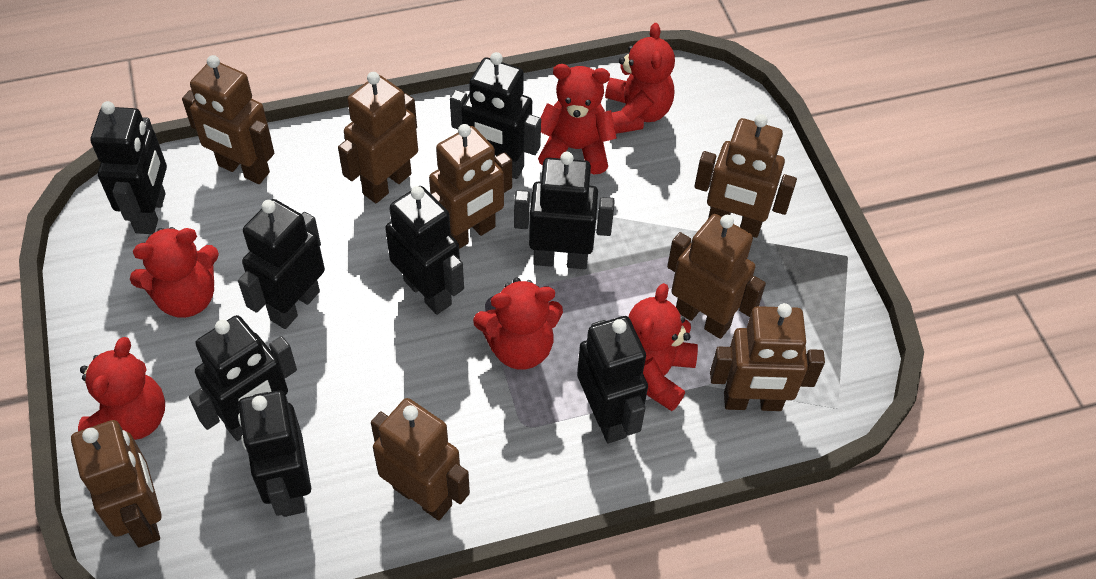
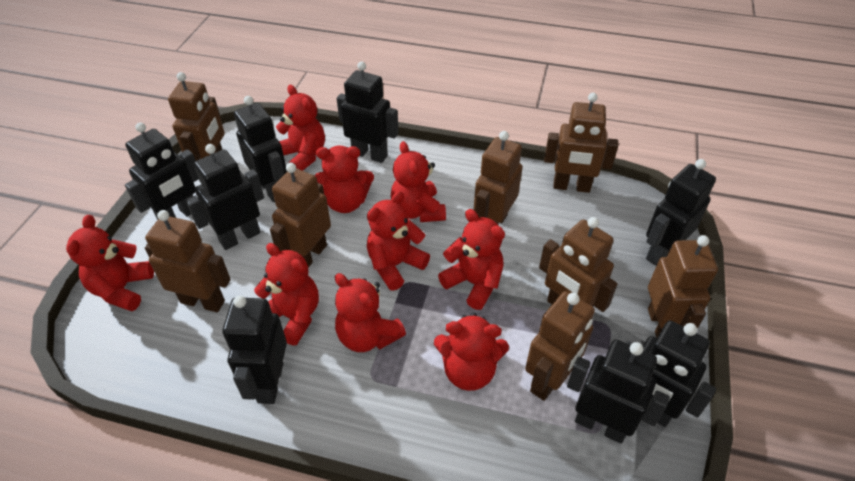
red teddy bear: [78,337,165,440] [130,227,219,318] [473,278,563,370] [538,64,617,175] [605,23,675,134] [629,283,698,411] = 6 -> [66,215,154,311] [254,243,319,346] [276,85,325,171] [315,146,374,213] [335,273,406,352] [367,191,430,291] [391,141,446,222] [434,313,509,391] [438,209,505,310] = 9

